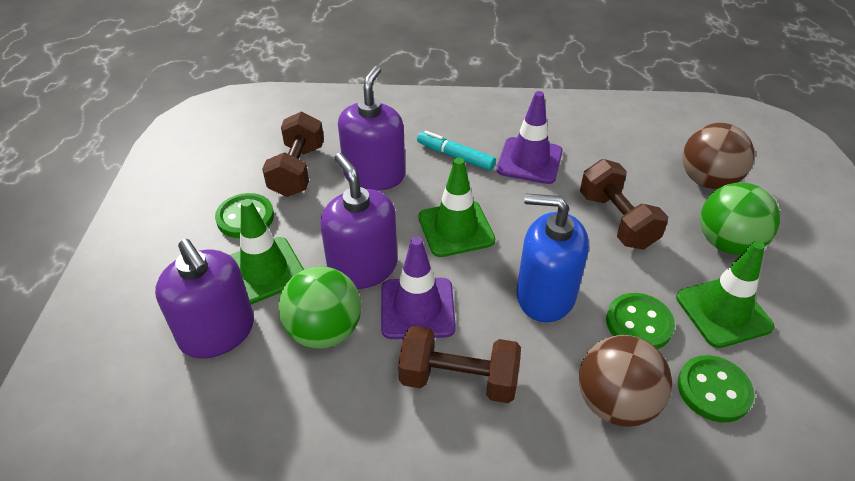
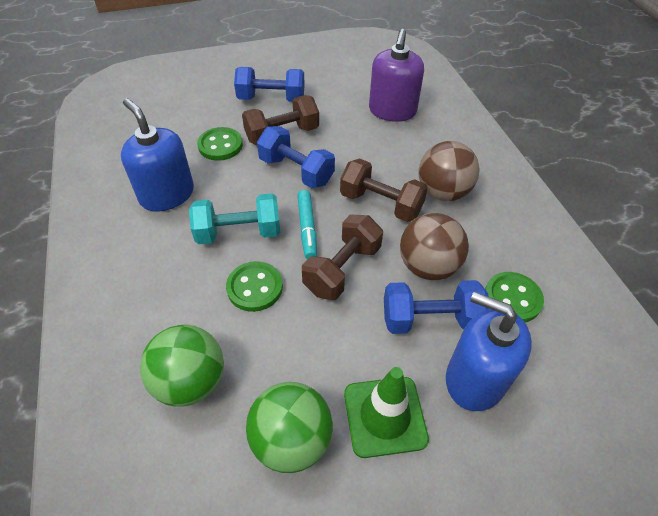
blue dumbbell: none = 0 -> [234,67,305,102] [257,126,335,188] [384,280,489,334] = 3
blue soap dispenser: [516,194,589,322] = 1 -> [121,98,194,211] [446,292,532,411] = 2
green traffic cone: [230,199,304,304] [418,158,495,257] [676,241,774,348] = 3 -> [344,367,429,458] = 1
purple soap dispenser: [155,239,254,358] [320,153,398,289] [338,66,405,191] = 3 -> [369,29,424,122] = 1
purple traffic cone: [381,237,456,339] [497,91,563,184] = 2 -> none = 0
turquoise dumbbell: none = 0 -> [189,193,280,244] = 1

